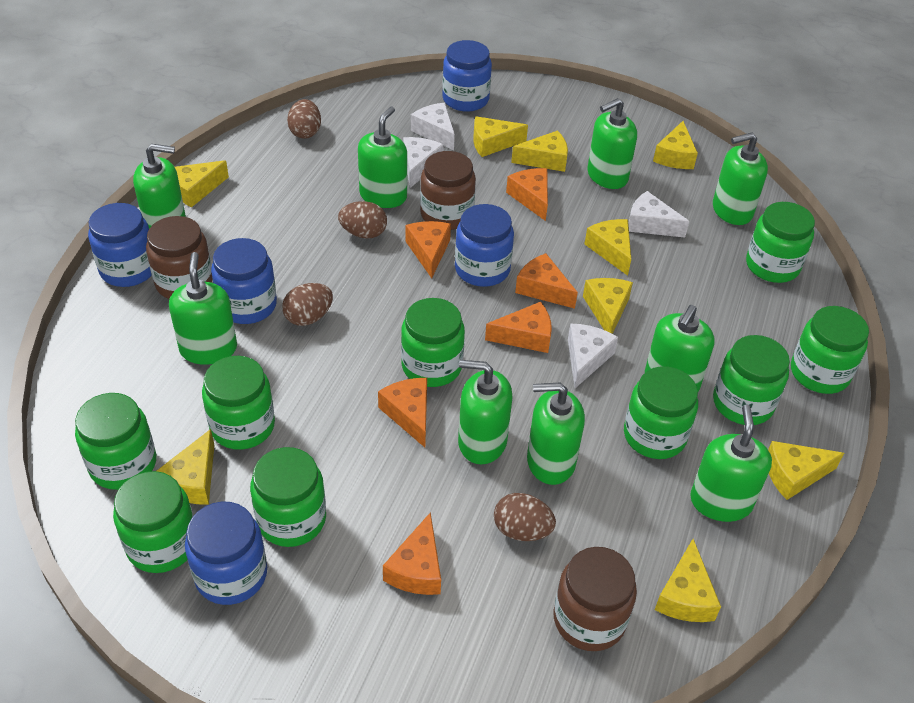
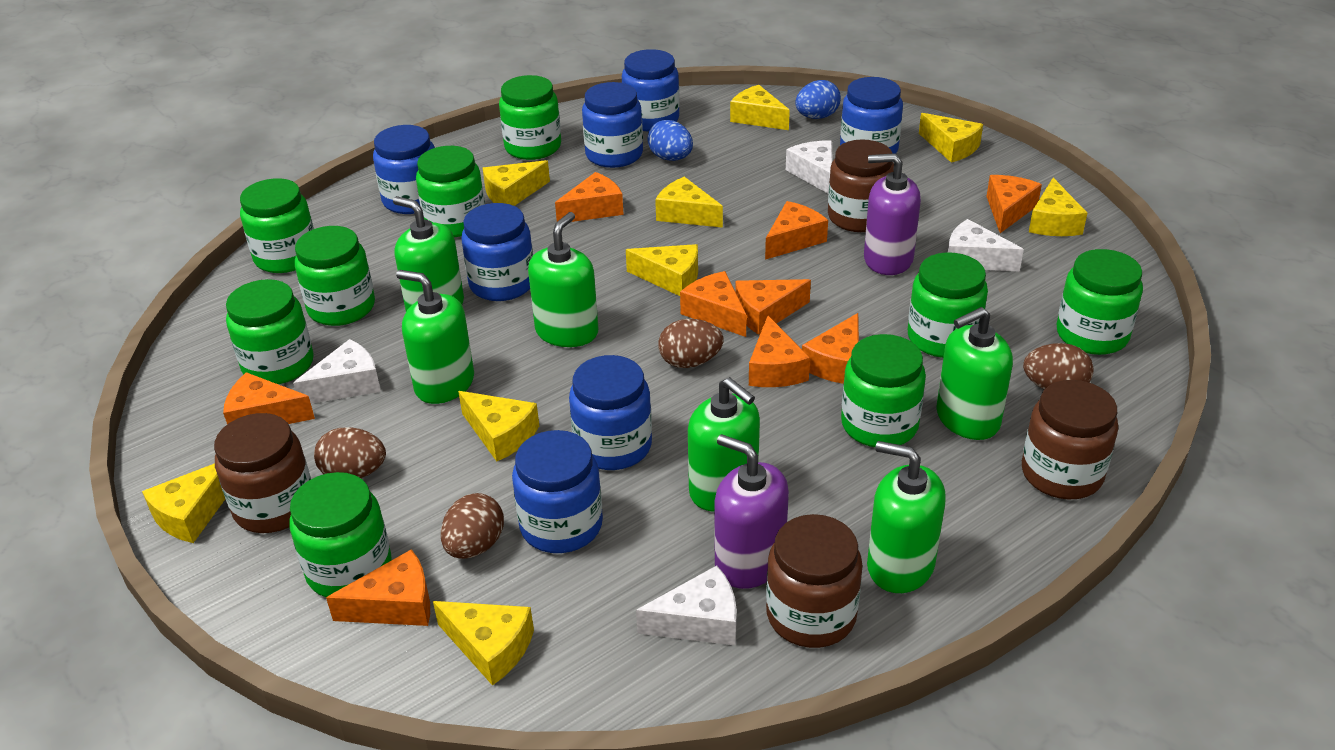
blue egg: none = 0 -> [647,120,693,161] [795,80,841,119] = 2
blue jar: [88,203,152,287] [185,502,267,605] [211,238,277,324] [442,40,492,112] [455,204,514,287] = 5 -> [373,125,435,214] [461,203,533,301] [512,430,603,553] [569,355,652,470] [582,82,643,168] [622,49,679,132] [840,77,903,154] = 7
brown jar: [146,216,213,299] [420,151,476,230] [554,547,637,651] = 3 -> [214,413,311,533] [766,514,863,648] [828,139,894,232] [1022,380,1118,499] = 4
green soap dispenser: [133,144,186,228] [169,252,237,365] [358,107,407,208] [458,360,513,464] [527,383,585,485] [587,98,637,189] [645,305,715,391] [690,405,772,522] [713,132,768,225] = 9 -> [393,196,464,311] [396,270,474,404] [528,212,598,347] [688,377,760,512] [867,441,946,593] [936,307,1013,440] = 6
orange cheese: [378,378,427,447] [383,512,441,595] [406,221,451,278] [485,302,552,353] [506,168,548,221] [515,253,578,309] = 6 -> [223,372,315,424] [326,549,430,626] [555,172,624,222] [680,271,747,337] [735,279,811,335] [749,315,810,387] [765,201,828,260] [802,313,859,384] [986,175,1042,233] = 9
purple soap dispenser: none = 0 -> [714,434,789,589] [864,153,921,275] = 2

